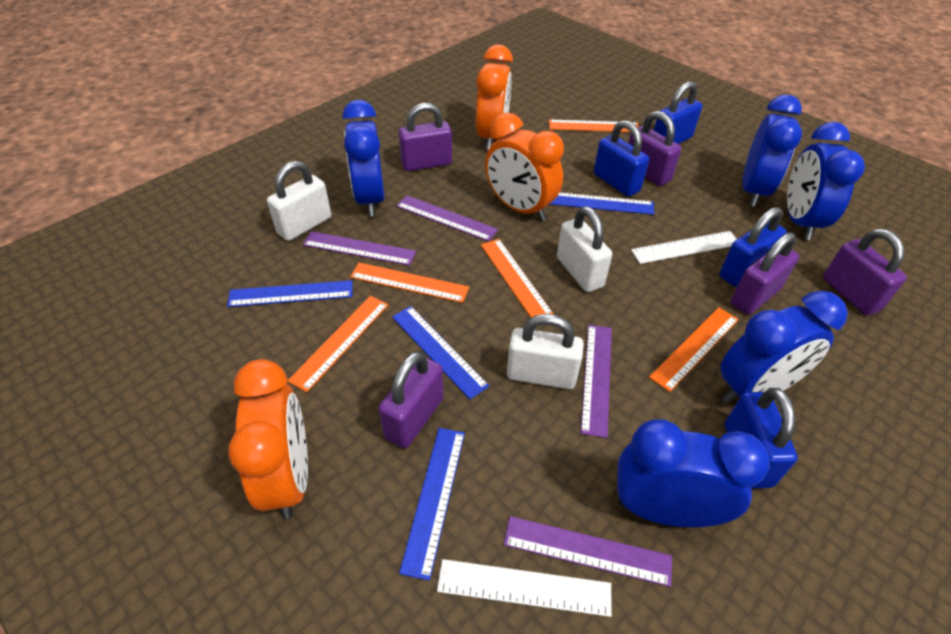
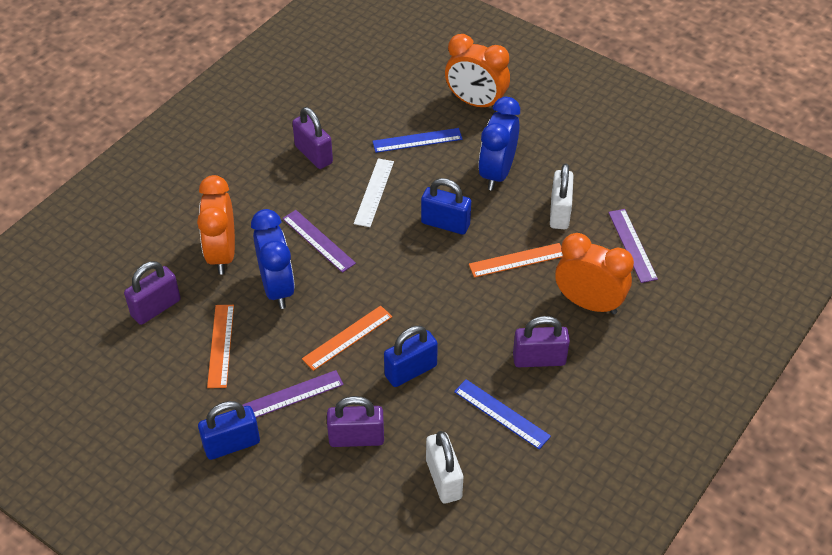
blue clock: [342,100,385,217] [617,419,770,527] [720,291,848,404] [742,95,802,207] [787,122,865,240] = 5 -> [251,209,295,309] [478,97,520,191] = 2
blue padlock: [594,120,649,197] [654,81,703,144] [719,207,787,287] [725,388,798,488] = 4 -> [198,401,260,460] [384,326,438,387] [421,178,471,235] = 3
blue ruler: [227,280,352,307] [392,306,489,399] [399,428,465,581] [550,193,654,215] = 4 -> [372,128,463,153] [454,379,551,449] = 2
orange ruler: [288,296,389,392] [350,262,469,303] [481,239,554,318] [549,120,639,132] [649,307,739,392] = 5 -> [207,305,234,388] [302,306,392,371] [469,243,563,277] = 3
purple padlock: [378,351,444,449] [398,103,452,171] [628,111,681,186] [731,232,799,315] [823,228,907,316] = 5 -> [124,261,181,325] [292,107,333,169] [327,396,384,447] [513,316,570,367] = 4
purple ruler: [303,231,416,266] [396,195,498,242] [503,516,672,587] [581,325,612,438] = 4 -> [242,370,343,418] [282,210,356,273] [608,209,658,283] = 3
white padlock: [267,161,331,241] [507,314,584,389] [557,206,612,292] = 3 -> [426,431,463,504] [550,164,574,229] = 2
white ruler: [437,559,612,617] [631,231,737,264] = 2 -> [354,158,394,227] = 1

